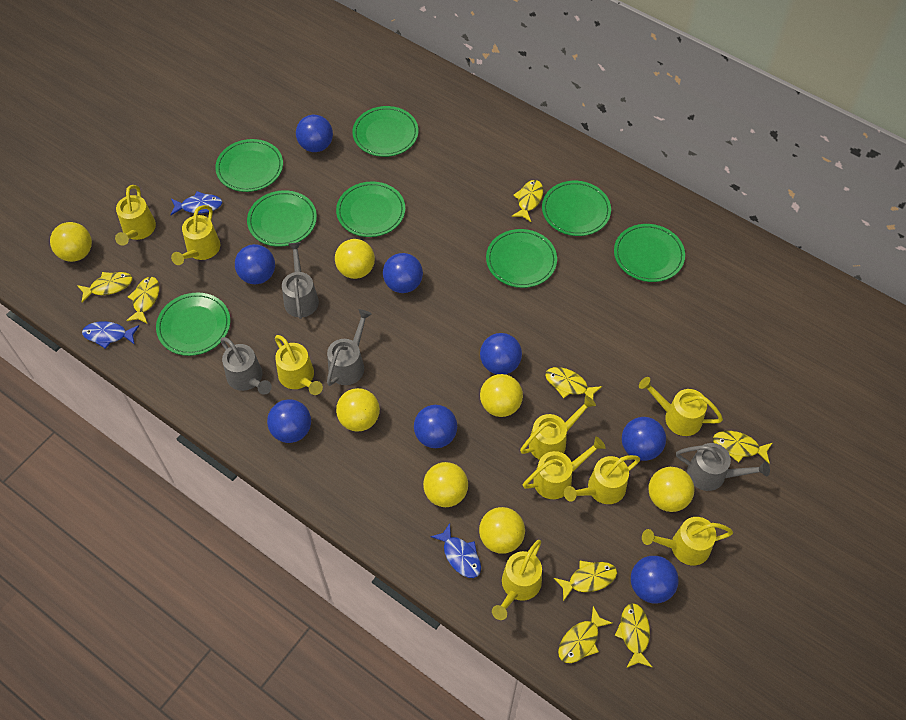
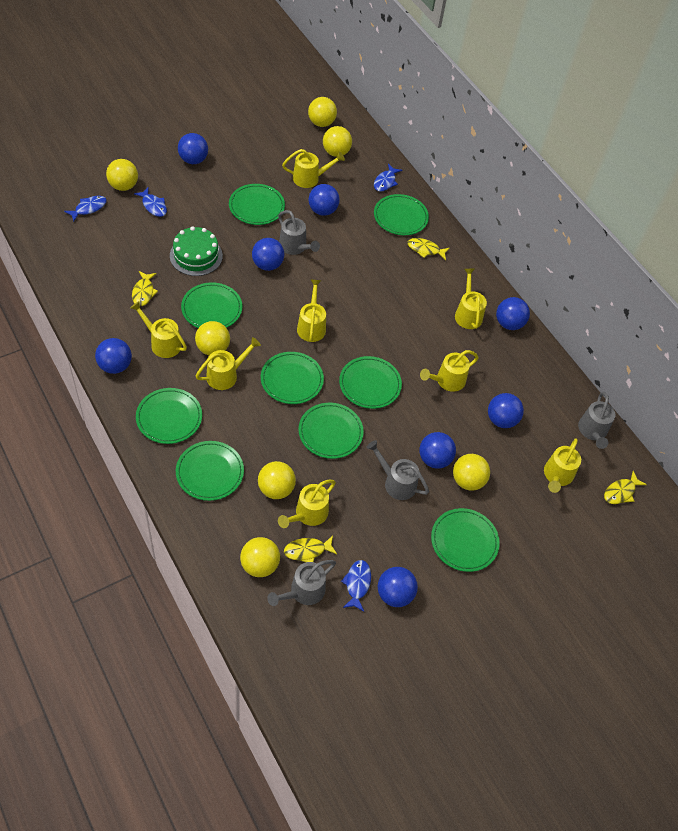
blue fish: [82,321,139,349] [171,191,222,215] [430,523,481,578] = 3 -> [64,196,107,222] [134,187,167,217] [341,560,371,612] [374,164,402,192] = 4
green cake: none = 0 -> [170,226,223,276] = 1
green plate: [156,292,230,356] [215,139,283,192] [247,190,317,247] [336,182,405,237] [352,106,418,157] [486,229,557,288] [542,181,611,236] [614,224,685,282] = 8 -> [136,388,202,444] [176,441,244,501] [181,282,242,328] [229,184,285,225] [261,352,324,404] [298,403,364,459] [339,356,402,409] [374,194,429,235] [431,508,500,572] = 9
yellow fish: [77,272,132,302] [126,277,159,324] [511,180,543,222] [545,367,602,400] [554,561,617,601] [558,606,612,663] [615,603,652,668] [713,431,772,463] = 8 -> [132,271,158,306] [284,536,337,562] [407,238,450,260] [604,471,647,504] = 4
yellow watering can: [115,185,156,246] [171,205,220,265] [275,335,323,395] [492,540,542,620] [520,395,596,460] [523,437,606,499] [564,455,640,504] [639,377,723,436] [642,517,733,566] = 9 -> [130,301,187,358] [195,337,261,390] [278,480,336,528] [282,149,345,188] [297,279,326,342] [420,350,479,392] [455,269,487,329] [544,438,581,493] = 8

